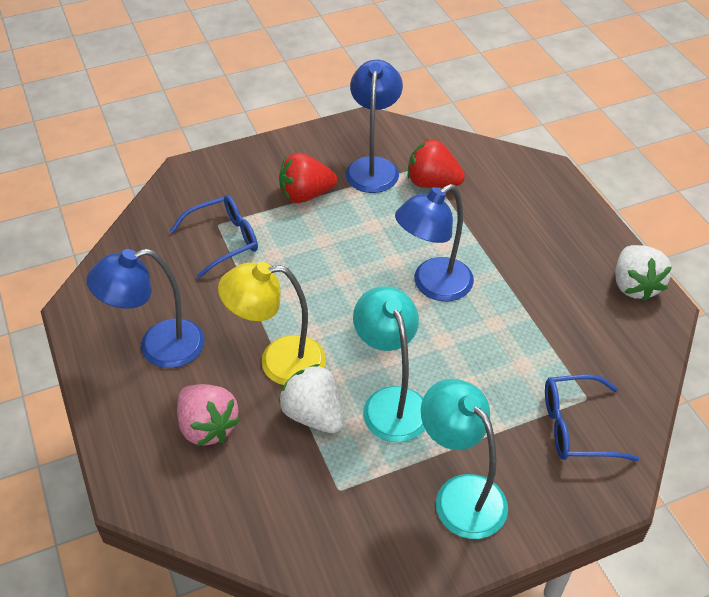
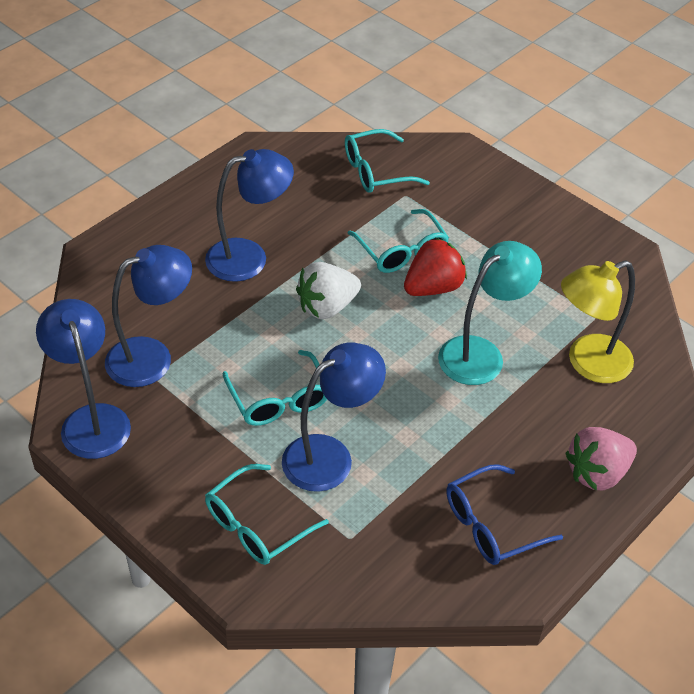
blue glasses: [170,195,258,279] [545,374,639,461] = 2 -> [446,464,563,565] = 1
blue lamp: [86,249,205,368] [346,60,403,193] [395,184,474,301] = 3 -> [36,299,131,459] [105,245,192,387] [205,149,294,282] [282,342,386,492] = 4
red strawberry: [279,153,337,203] [407,139,465,188] = 2 -> [404,238,467,296] = 1
turquoise glasses: none = 0 -> [205,464,329,565] [223,350,327,426] [345,129,430,193] [348,209,449,273] = 4
turquoise lamp: [353,286,425,442] [421,379,508,539] = 2 -> [438,241,542,385] = 1
white strawberry: [279,364,344,433] [615,245,672,301] = 2 -> [296,262,361,319] = 1

